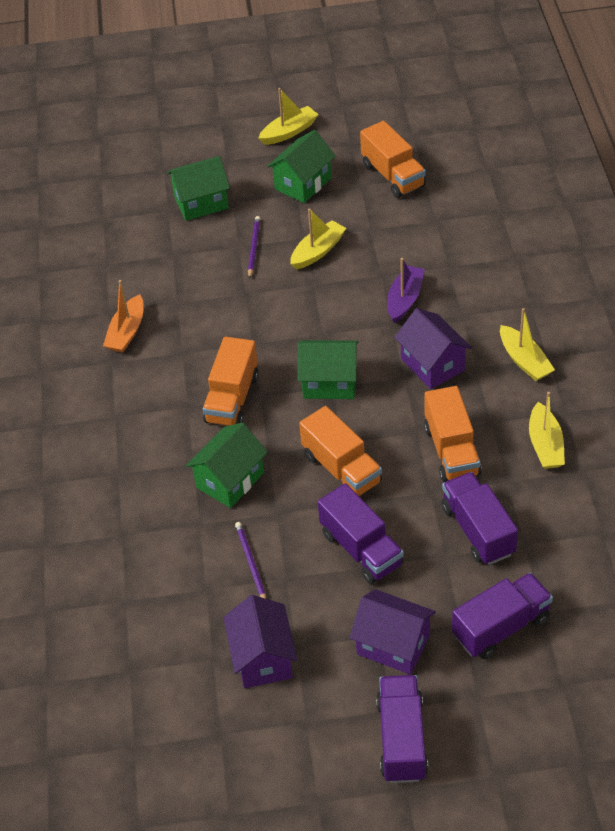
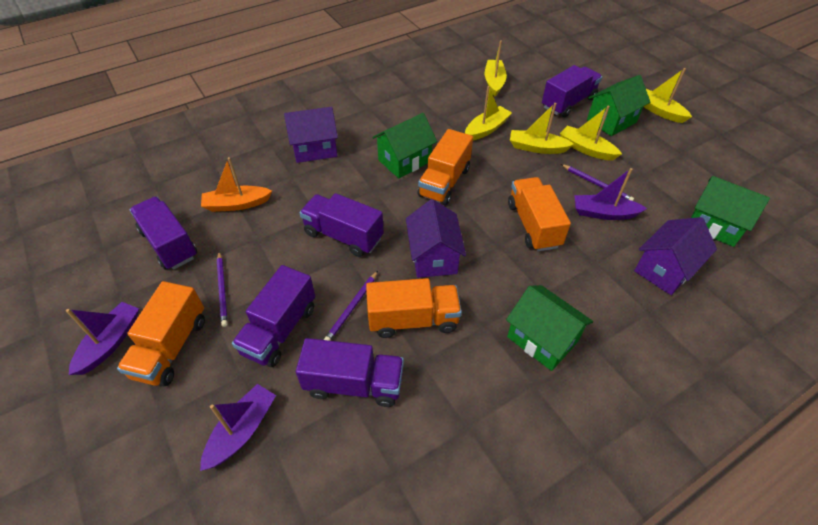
purple boat: [387,258,425,323] = 1 -> [66,302,139,375] [200,384,276,471] [574,168,647,220] = 3
purple pencil: [235,522,266,599] [248,216,260,279] = 2 -> [217,252,228,327] [324,271,378,341] [561,164,634,201] = 3
purple truck: [318,483,404,584] [376,675,428,783] [441,472,518,565] [452,573,553,659] = 4 -> [129,197,197,270] [232,265,315,367] [296,338,404,407] [300,193,384,257] [542,65,602,117] = 5
yellow boat: [259,88,319,145] [290,208,346,270] [500,308,555,381] [529,392,565,469] = 4 -> [465,86,512,141] [485,40,507,96] [510,103,574,154] [560,106,622,161] [643,68,692,123] = 5

